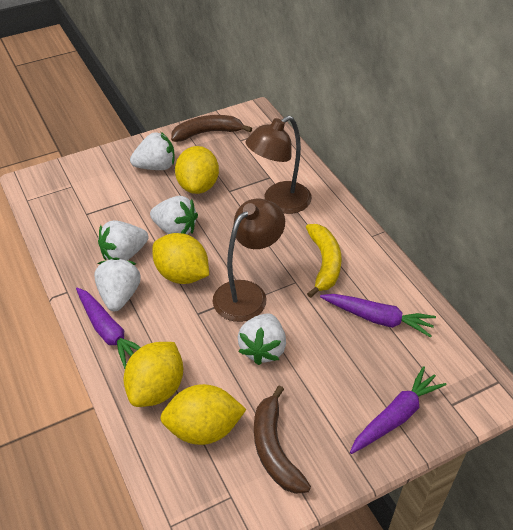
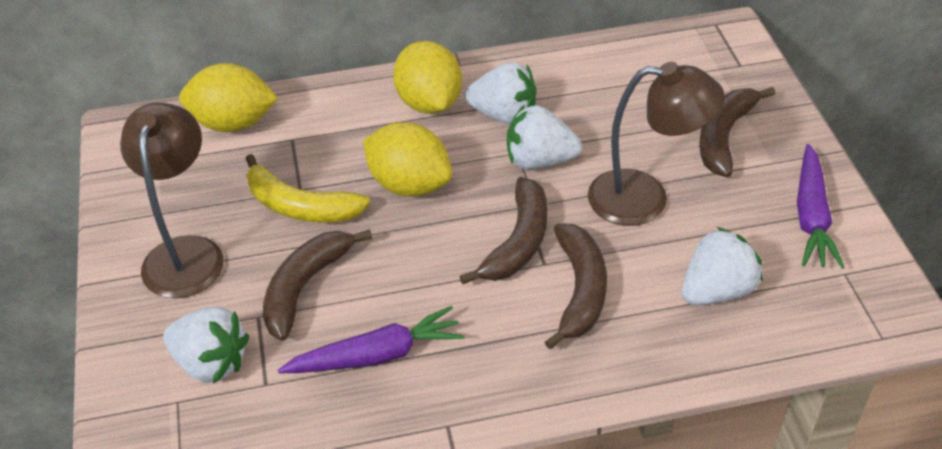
brown banana: [171,115,252,142] [254,385,311,494] = 2 -> [263,229,372,341] [459,177,548,284] [545,223,607,349] [699,87,775,177] = 4
purple carrot: [76,287,141,369] [320,294,436,338] [350,366,447,454] = 3 -> [278,306,465,373] [797,144,845,269] = 2
white strawberry: [94,257,141,311] [98,220,149,260] [130,132,174,170] [150,196,198,235] [238,313,286,365] = 5 -> [163,307,249,384] [465,62,537,124] [507,104,582,169] [682,227,763,305] = 4
yellow lemon: [123,342,183,407] [152,233,209,284] [160,384,246,445] [175,146,219,194] = 4 -> [179,63,278,132] [363,122,452,197] [393,41,462,114] = 3

